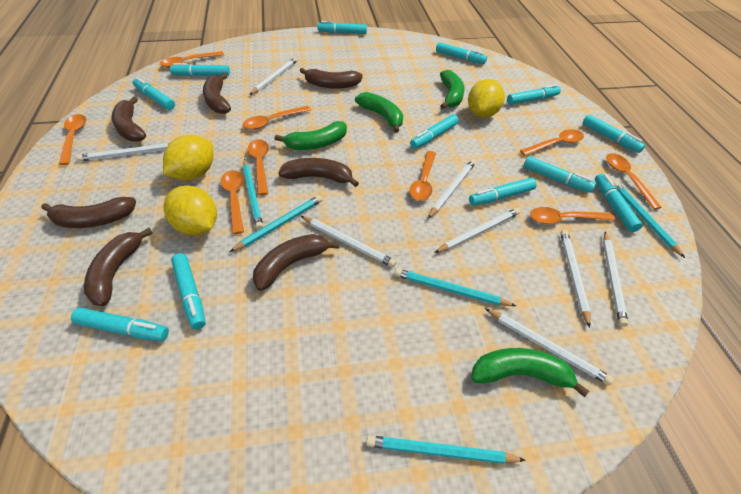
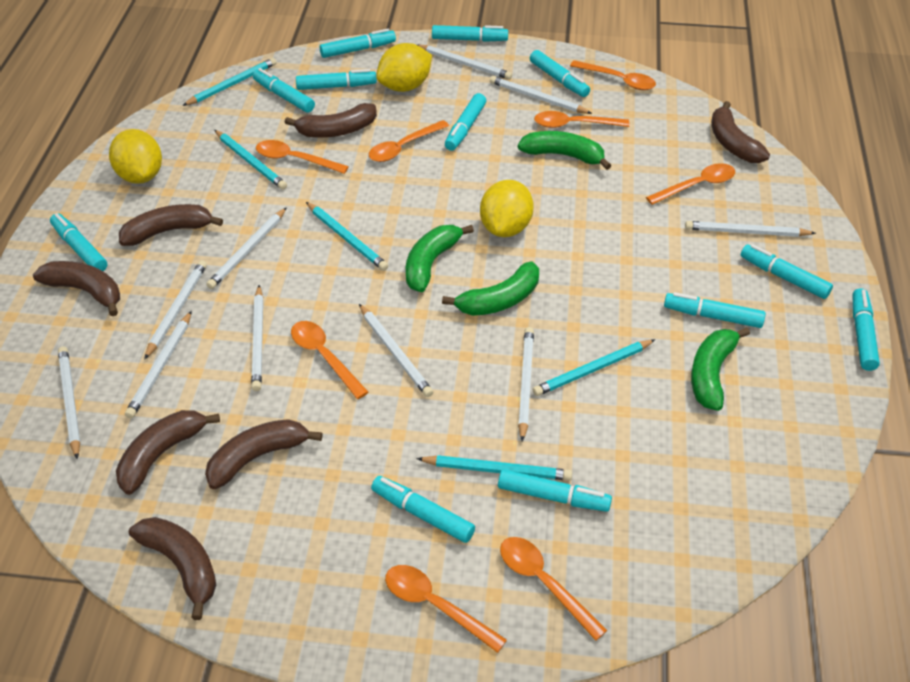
orange spoon: [59,114,86,165] [160,51,224,68] [221,170,244,234] [243,106,311,130] [248,139,269,195] [410,151,436,201] [520,129,584,156] [530,207,615,224] [606,153,662,210] = 9 -> [256,140,349,174] [291,321,369,399] [369,120,449,162] [385,565,507,653] [500,537,607,641] [534,111,629,128] [570,60,656,90] [646,163,735,205] = 8
white pencil: [77,143,170,161] [249,57,298,95] [301,216,396,267] [428,159,476,218] [434,208,520,253] [485,308,614,386] [560,230,591,328] [603,232,628,327] = 8 -> [58,346,80,459] [125,311,192,418] [144,260,207,360] [206,207,287,289] [251,285,263,391] [359,304,433,397] [418,45,512,80] [490,76,592,114] [518,327,534,442] [685,221,816,237] = 10

